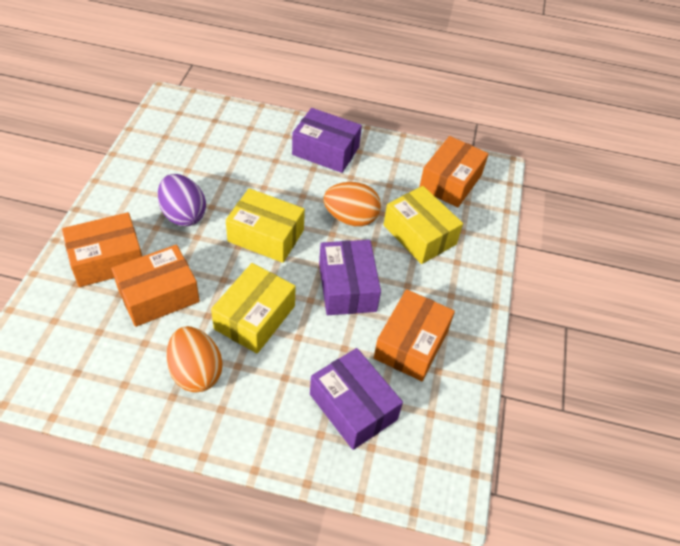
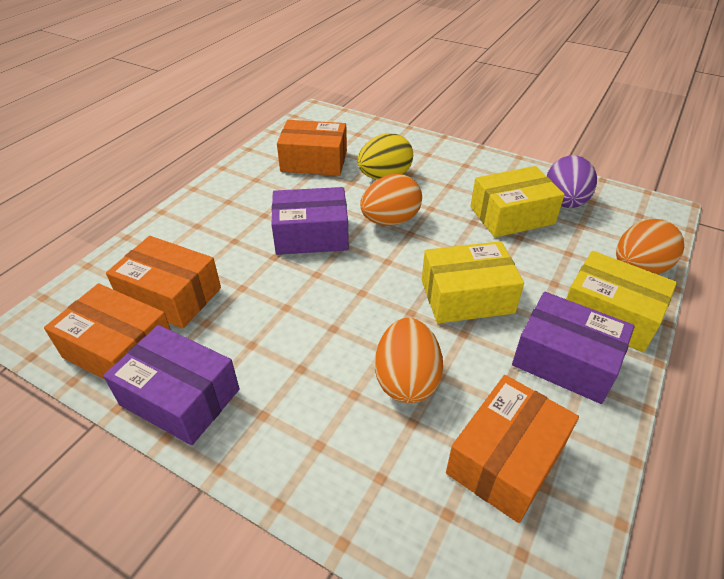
orange egg: [166,326,223,392] [323,182,381,227] = 2 -> [360,174,422,226] [375,318,443,403] [616,219,684,274] = 3
yellow egg: none = 0 -> [357,133,413,180] = 1

